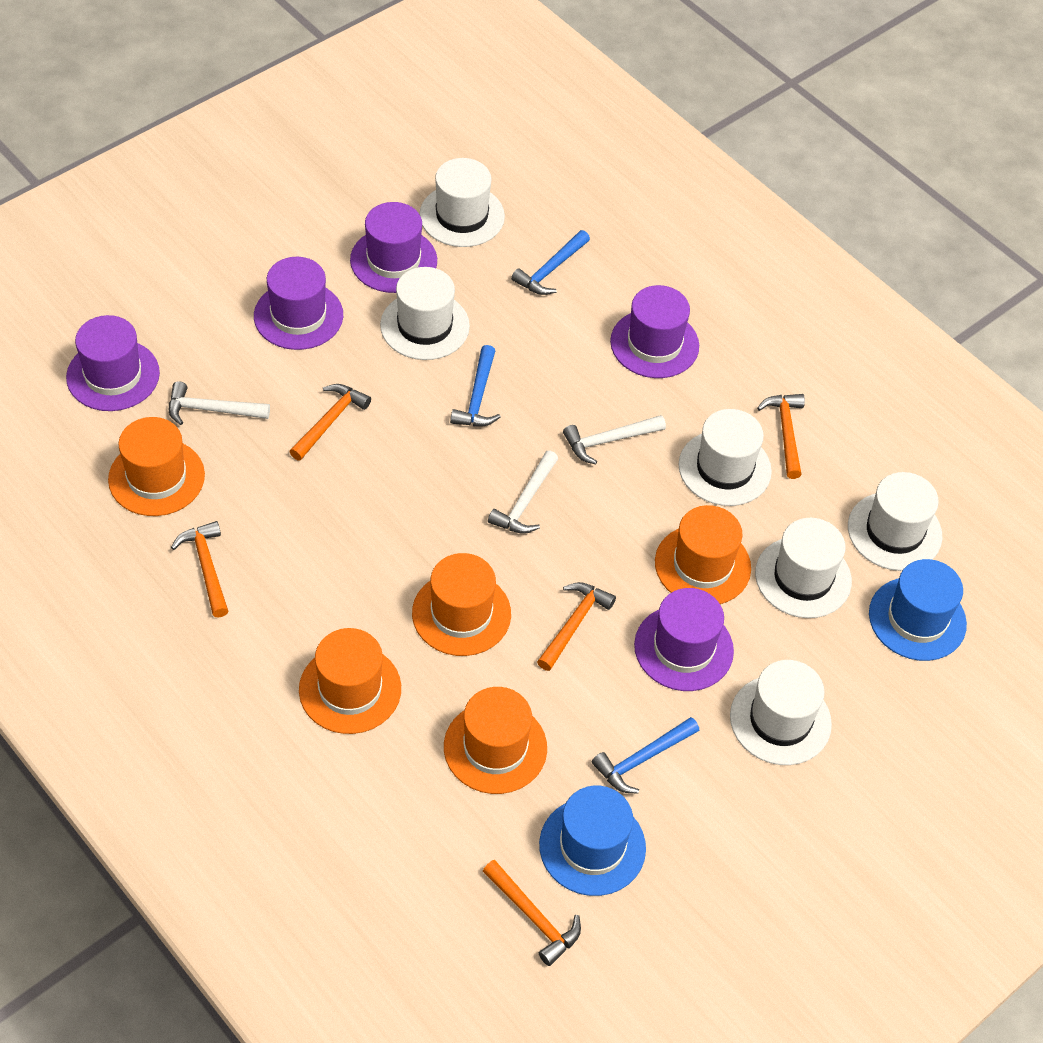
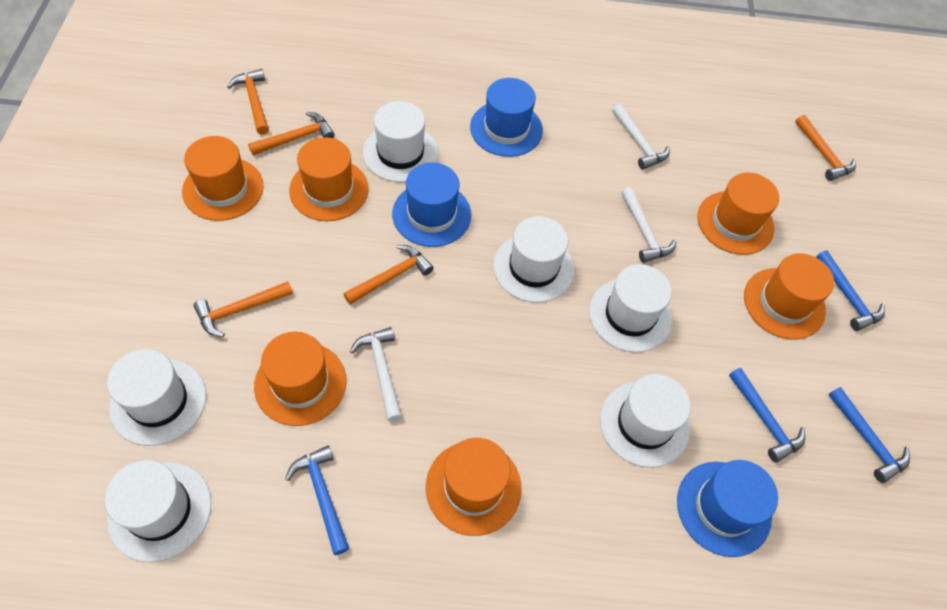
blue hammer: [450,345,501,426] [511,230,590,295] [592,717,699,794] = 3 -> [285,445,349,555] [729,368,805,463] [816,250,885,331] [828,387,910,483] = 4
blue hat: [539,786,646,896] [869,559,967,661] = 2 -> [392,163,471,247] [470,78,543,157] [677,460,778,557] = 3
orange hat: [108,417,205,516] [299,628,401,734] [412,553,511,656] [444,687,547,794] [655,505,751,604] = 5 -> [182,136,264,221] [254,332,346,426] [289,137,369,221] [426,438,522,536] [697,173,779,255] [744,253,834,340] = 6
purple hat: [66,315,160,411] [254,257,343,350] [350,202,437,293] [610,285,699,378] [634,588,734,691] = 5 -> none = 0

